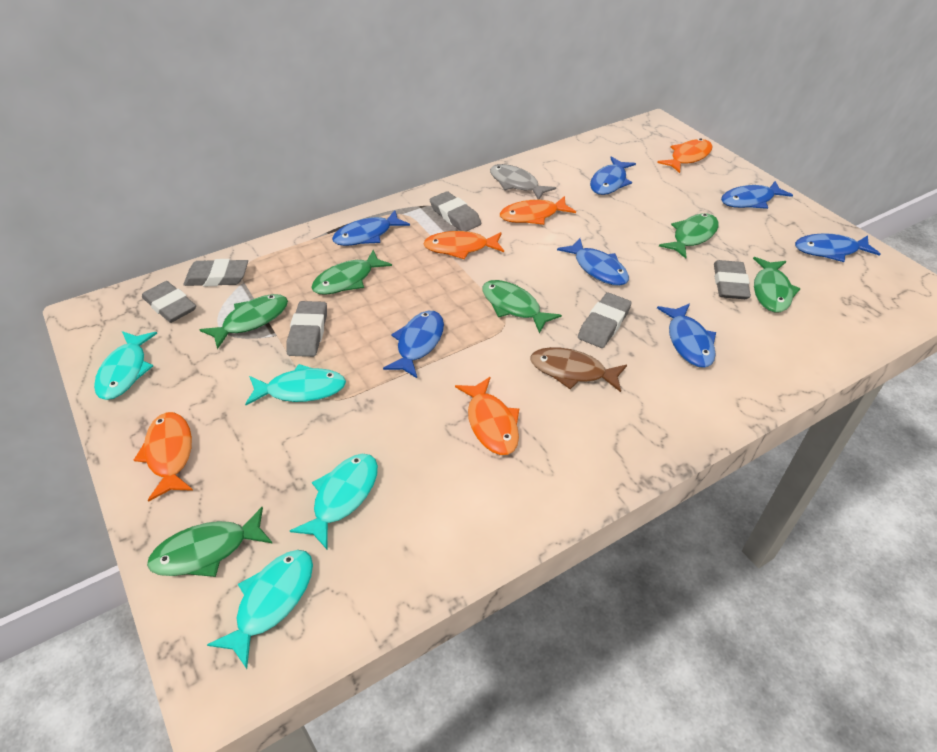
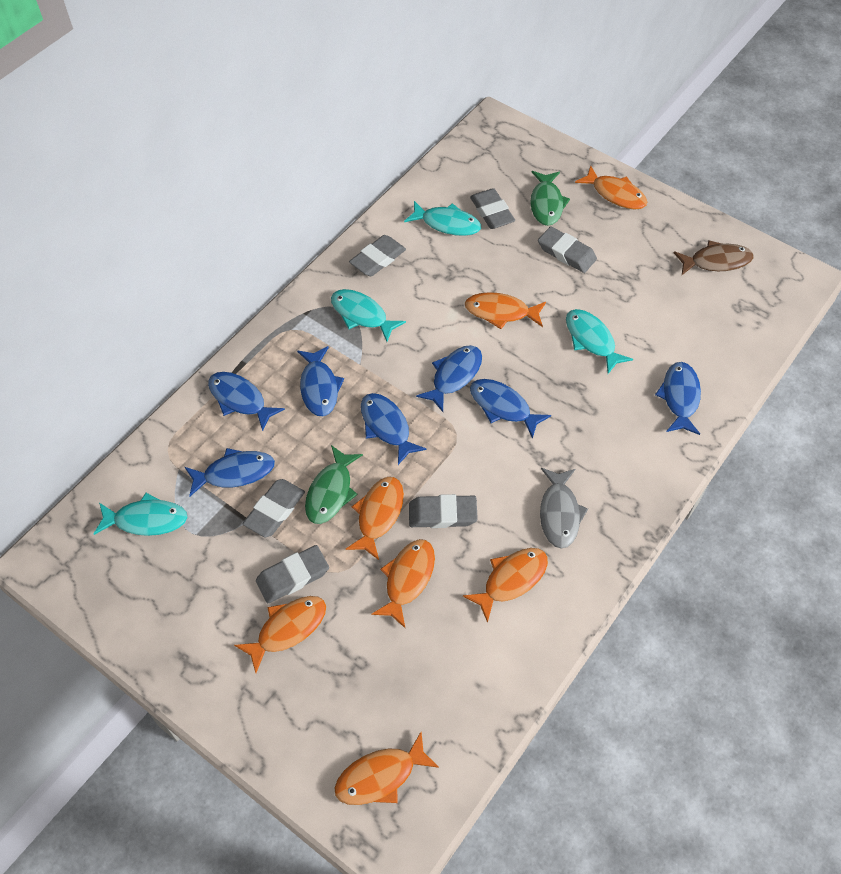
green fish: [147,507,272,577] [199,294,288,349] [311,250,392,295] [482,280,562,334] [659,214,719,259] [753,257,801,313] = 6 -> [305,445,363,524] [530,171,570,226] = 2
orange fish: [134,412,193,501] [423,231,504,259] [455,377,519,455] [500,196,576,225] [657,138,713,173] = 5 -> [234,596,326,673] [334,732,439,805] [346,477,404,560] [371,539,435,628] [463,548,548,623] [465,292,546,329] [575,166,647,210] = 7

